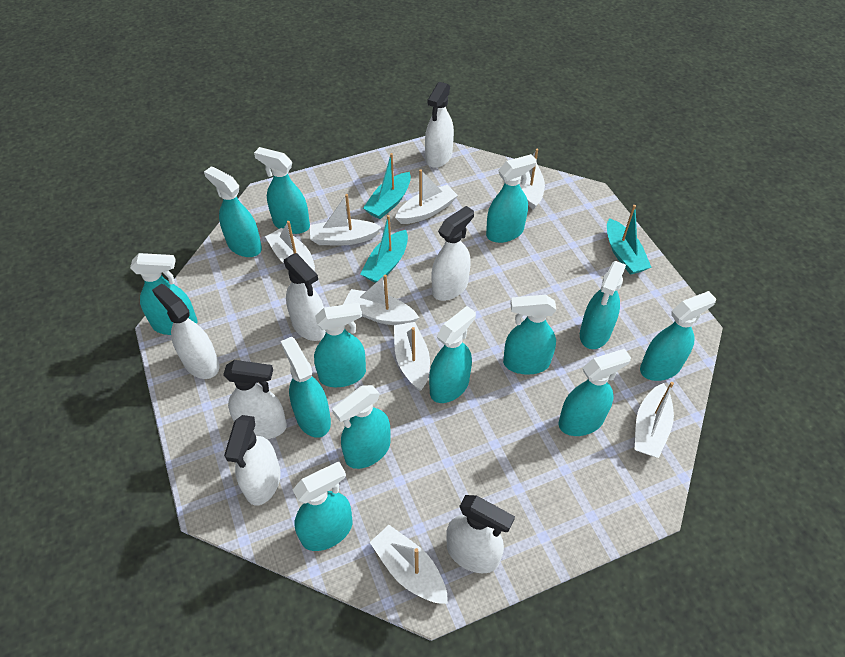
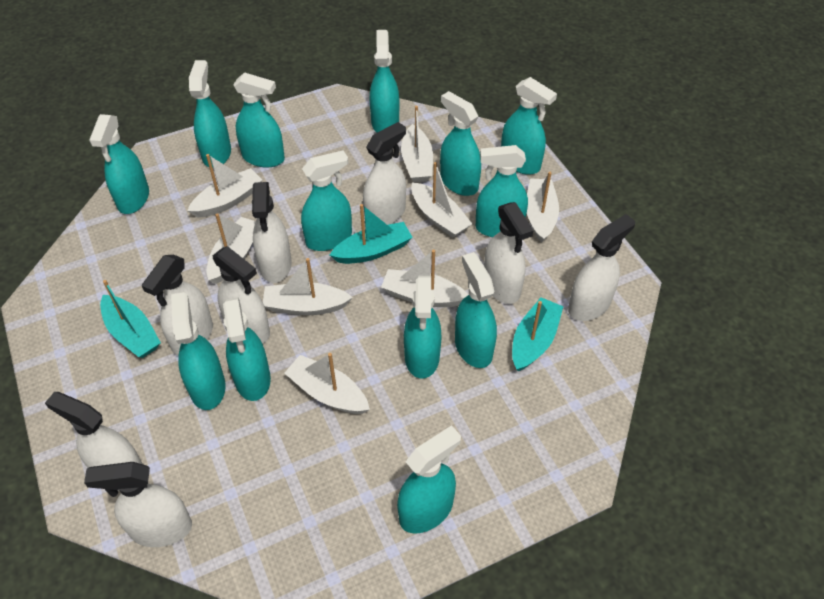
white spray bottle: [152,284,219,379] [223,360,287,439] [224,415,281,505] [284,253,326,341] [425,82,454,168] [432,206,474,301] [446,495,515,573] = 7 -> [45,392,142,491] [84,462,192,547] [142,255,213,356] [213,246,270,344] [252,182,292,283] [363,122,406,225] [484,202,533,304] [568,214,635,321] = 8

